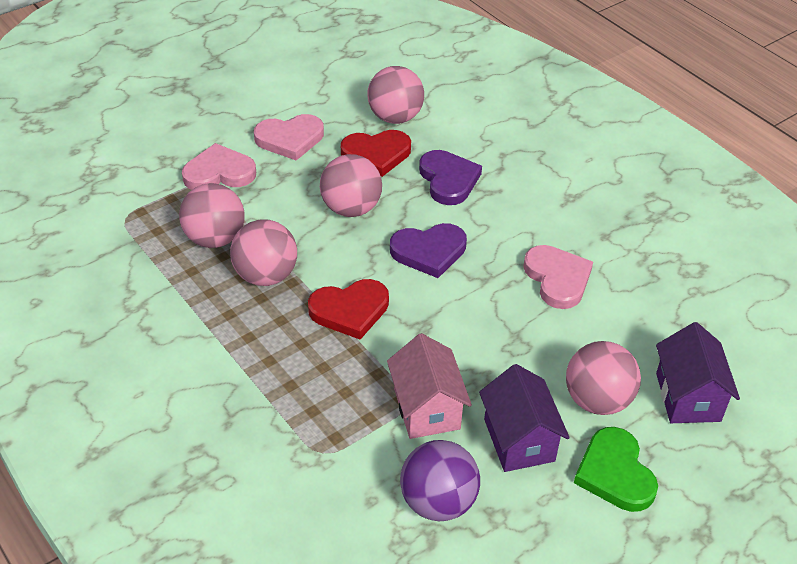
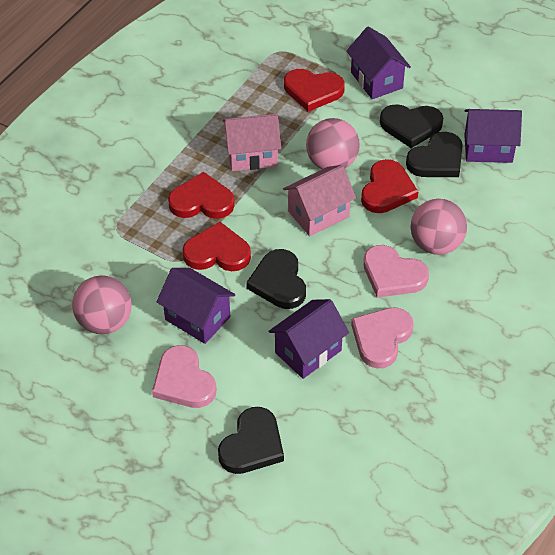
black heart: none = 0 -> [218,407,284,474] [246,249,306,309] [380,104,443,148] [406,132,462,177] = 4
green heart: [574,427,658,512] = 1 -> none = 0
pink ball: [179,183,245,248] [230,219,297,286] [320,154,382,217] [367,66,424,124] [566,341,641,415] = 5 -> [72,275,132,334] [306,118,360,169] [411,199,467,255] = 3
pink house: [387,333,472,439] = 1 -> [223,114,281,171] [283,165,356,236] = 2
purple ball: [400,440,480,521] = 1 -> none = 0
purple heart: [390,223,467,278] [419,150,482,205] = 2 -> none = 0
purple house: [479,364,570,472] [656,322,740,423] = 2 -> [157,268,235,344] [268,299,349,379] [346,26,411,99] [464,109,522,163] = 4
red heart: [308,279,389,340] [341,130,411,177] = 2 -> [168,172,235,219] [182,222,251,271] [284,69,345,112] [361,159,418,213] = 4

